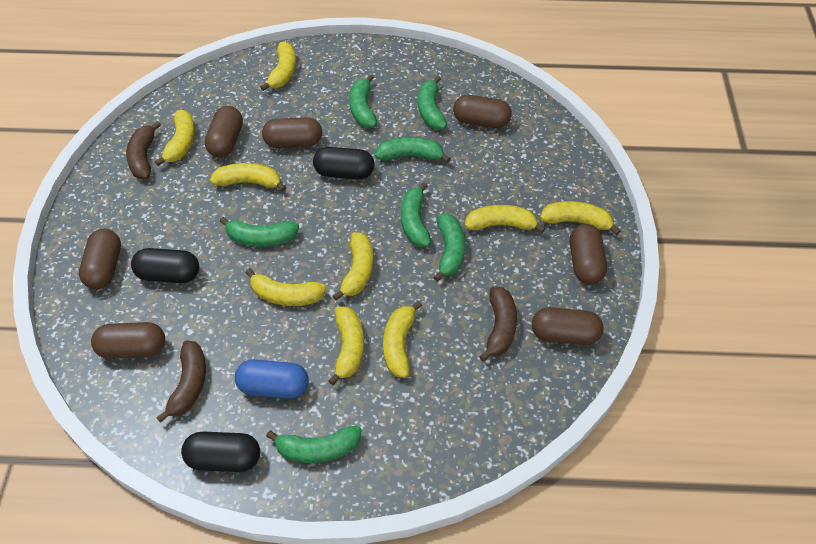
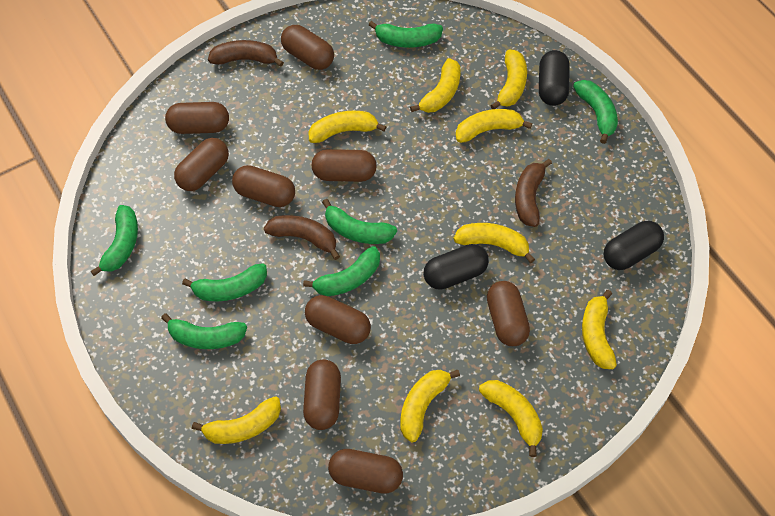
blue capsule: [235,359,309,399] = 1 -> none = 0
brown capsule: [79,229,121,289] [91,322,165,359] [204,106,243,157] [262,117,322,148] [453,95,512,128] [532,307,603,345] [570,224,607,284] = 7 -> [165,102,229,134] [174,138,229,191] [232,165,295,207] [281,25,334,70] [303,359,341,430] [305,295,371,344] [312,149,377,182] [328,449,403,494] [487,281,530,346] = 9

